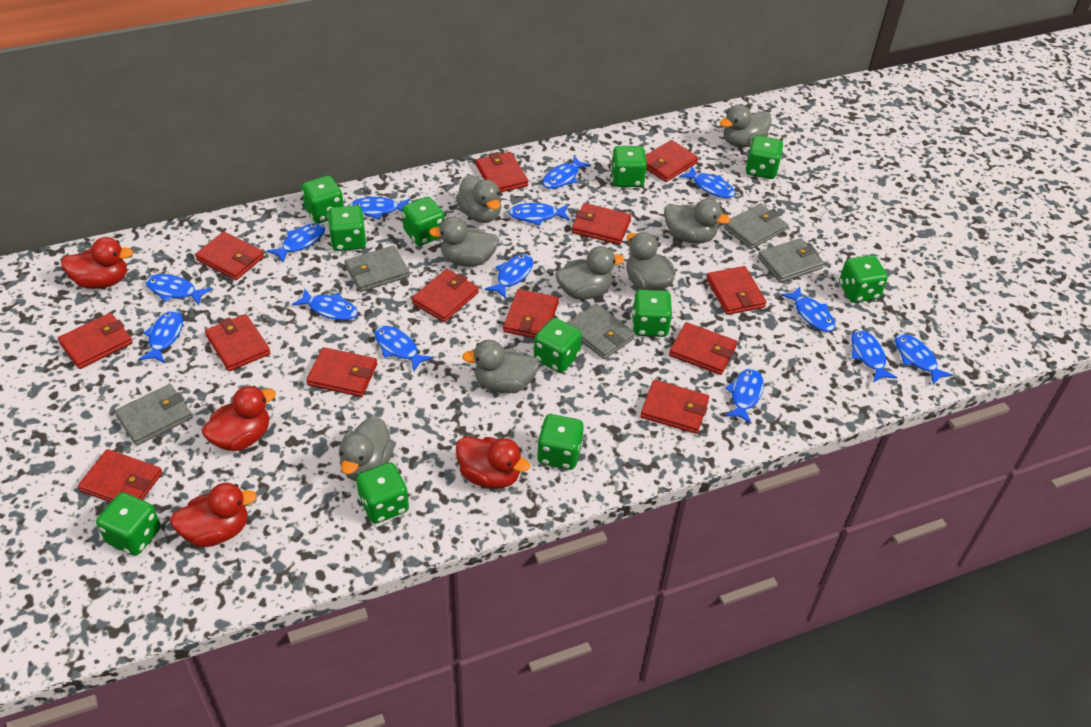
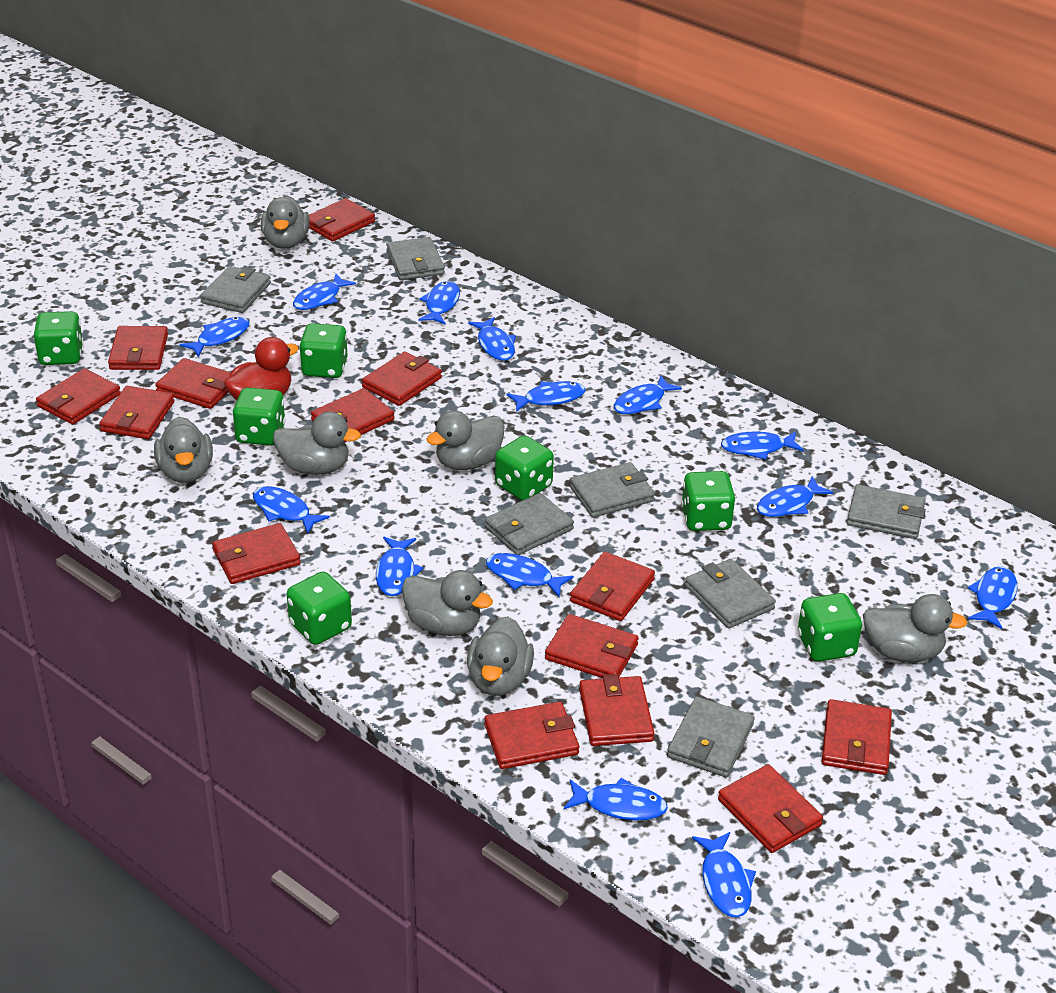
green dice: [96,492,161,556] [301,176,344,223] [328,205,366,251] [356,462,409,524] [402,197,445,246] [534,318,582,373] [537,414,584,470] [611,146,647,187] [632,290,672,337] [745,136,783,179] [839,255,888,303] = 11 -> [34,311,83,365] [233,387,286,446] [287,572,352,645] [299,323,347,378] [495,435,554,501] [681,471,736,531] [798,593,862,662] = 7
grey duck: [338,416,394,481] [429,217,499,267] [456,175,502,223] [462,340,540,393] [555,246,624,300] [626,232,676,290] [664,199,730,244] [720,104,772,147] = 8 -> [154,417,213,483] [261,196,310,249] [273,412,361,475] [402,570,493,636] [426,410,505,470] [467,616,534,696] [863,594,967,663] = 7
grey wallet: [115,384,193,446] [344,246,410,292] [567,303,635,359] [724,204,788,249] [758,238,824,283] = 5 -> [200,266,271,313] [386,237,445,280] [484,493,574,555] [569,462,655,518] [667,697,755,777] [685,559,776,629] [847,484,926,539] = 7
red duck: [61,237,133,289] [170,483,257,547] [202,386,276,451] [456,436,530,489] = 4 -> [224,337,299,400] = 1
red wallet: [58,313,133,369] [78,449,162,502] [195,232,264,280] [205,314,270,371] [306,347,377,397] [412,269,479,322] [476,152,528,193] [503,289,559,338] [572,203,631,245] [640,380,709,434] [645,140,699,182] [669,322,737,375] [706,266,766,315] = 13 -> [36,368,121,424] [99,386,175,439] [108,326,168,370] [155,358,231,409] [212,523,301,584] [309,198,375,241] [311,388,394,442] [362,352,442,406] [484,702,579,769] [545,614,639,678] [570,552,655,621] [579,674,654,746] [718,764,823,853] [822,699,892,775] = 14

